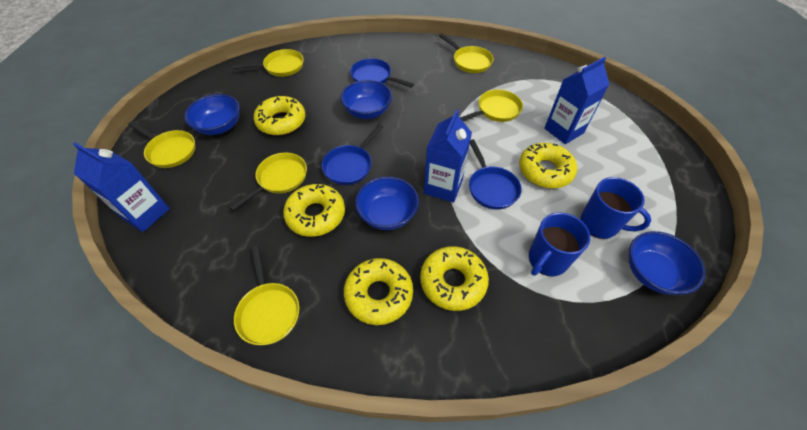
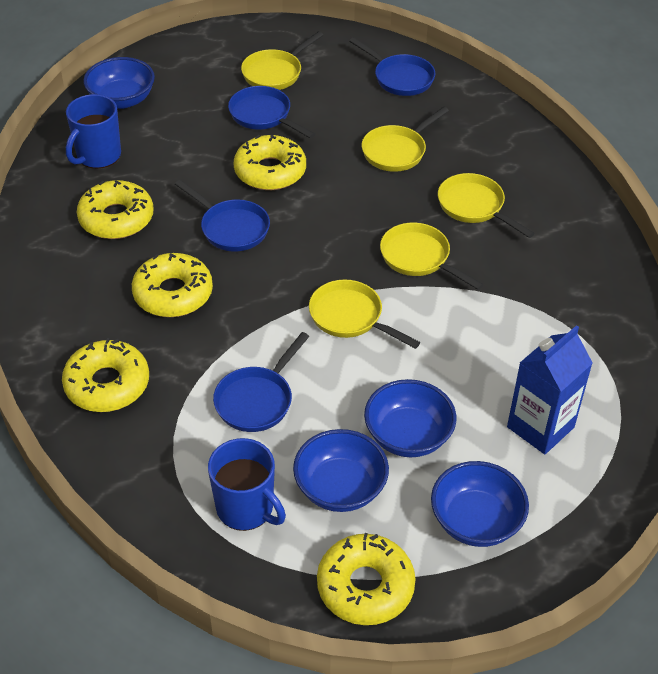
blue carton: [73,142,170,232] [424,109,472,202] [544,57,609,144] = 3 -> [507,325,593,454] = 1
blue pan: [322,124,383,185] [350,58,414,88] [469,139,522,210] = 3 -> [175,180,270,252] [213,332,310,432] [228,86,315,139] [349,37,435,96] = 4
yellow pan: [129,121,195,168] [229,153,307,211] [232,49,304,77] [234,246,299,345] [439,34,494,73] [460,89,523,122] = 6 -> [241,31,323,90] [309,280,420,349] [362,106,449,172] [380,223,484,290] [438,173,535,238] = 5

